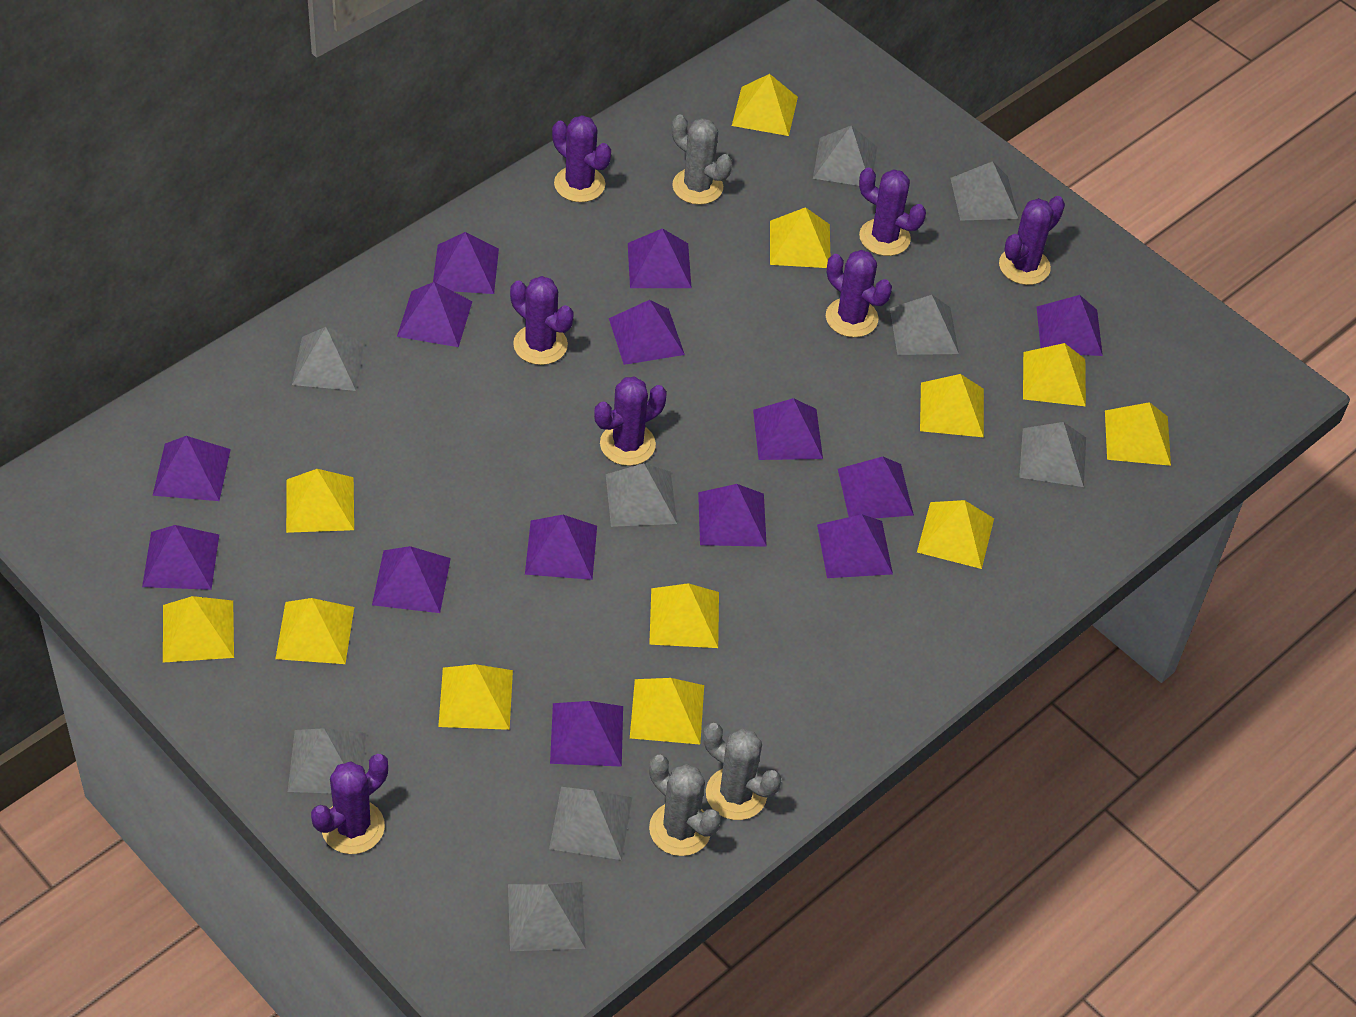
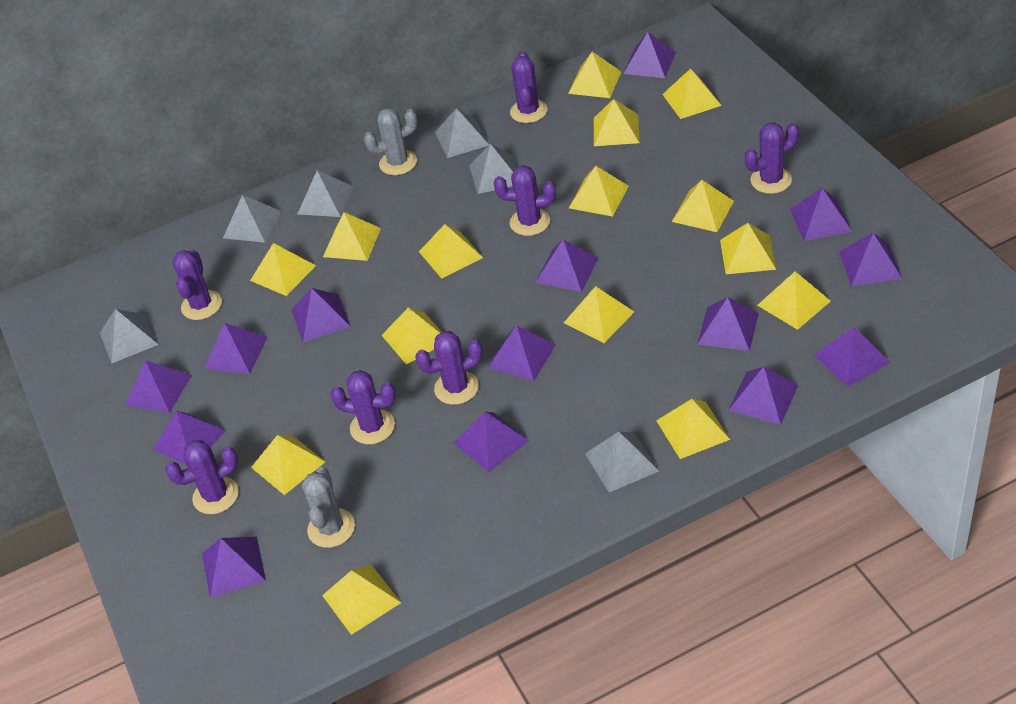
grey cactus: [649,755,721,856] [672,114,732,205] [704,723,781,820] = 3 -> [302,467,355,548] [364,108,418,175] = 2
grey pyramid: [288,728,367,793] [292,327,365,391] [508,882,586,951] [549,787,632,860] [606,463,677,527] [813,125,877,186] [890,295,959,355] [951,161,1019,221] [1019,422,1086,487] = 9 -> [100,309,159,364] [223,195,282,243] [298,170,354,217] [435,108,489,158] [469,144,517,194] [585,432,659,492] = 6
yellow pyramid: [163,596,234,663] [275,598,354,664] [286,469,354,533] [438,664,513,730] [630,678,704,744] [649,583,719,648] [732,74,798,136] [770,207,830,268] [917,500,994,569] [920,374,984,437] [1023,343,1086,406] [1105,402,1171,466] = 12 -> [250,243,316,296] [251,435,325,495] [322,565,401,635] [323,212,381,261] [382,308,442,365] [419,224,483,279] [564,286,634,343] [568,52,622,98] [569,166,628,217] [594,99,639,146] [656,399,730,459] [662,69,722,119] [672,180,734,232] [720,223,776,274] [757,271,831,330] = 15

